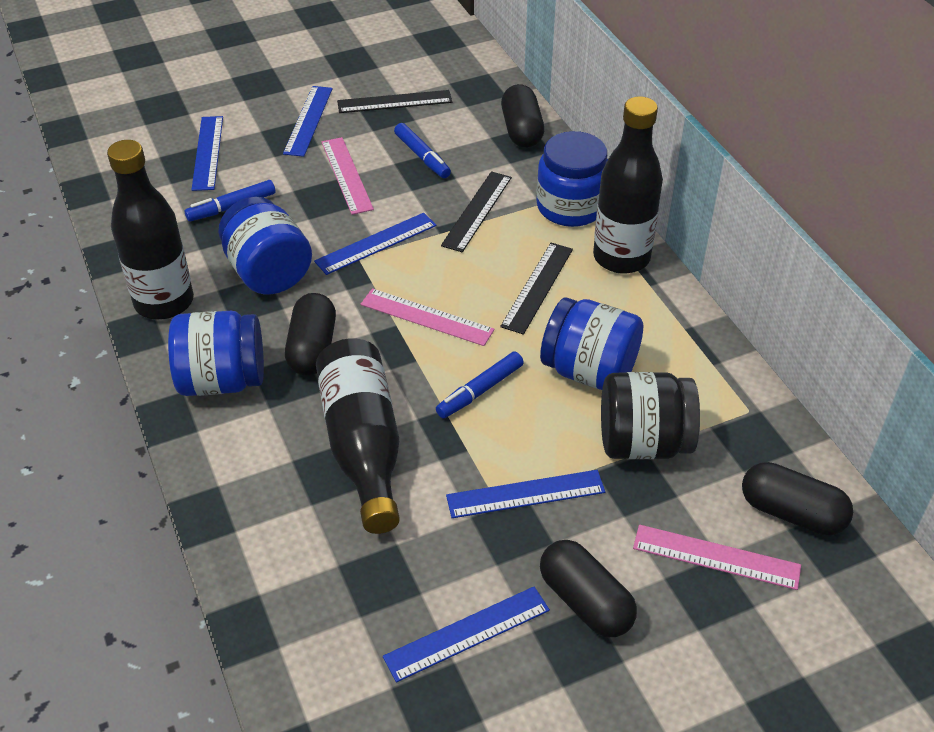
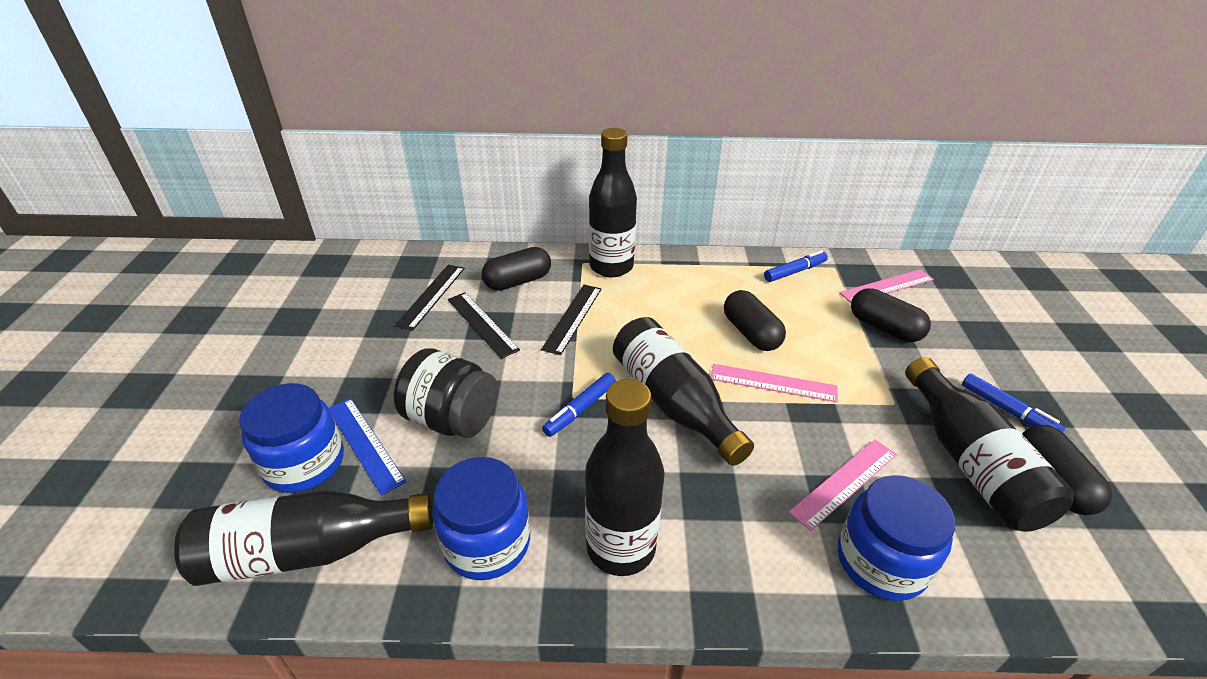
black bottle: [107,140,194,320] [316,339,400,534] [593,96,663,274] = 3 -> [174,490,433,586] [585,379,665,576] [589,128,637,277] [613,317,754,466] [905,357,1074,532] = 5
blue jar: [168,311,264,396] [218,197,312,294] [537,131,608,227] [540,297,643,390] = 4 -> [239,383,344,493] [432,457,530,580] [838,475,955,601] = 3
blue ruler: [191,116,223,191] [283,86,332,157] [314,213,436,275] [383,586,550,683] [446,470,605,518] = 5 -> [329,398,406,496] = 1

